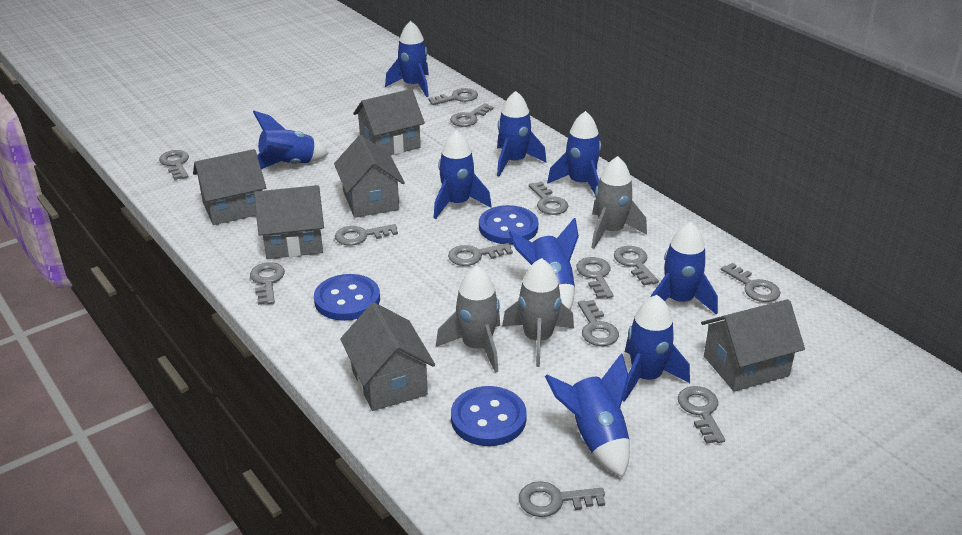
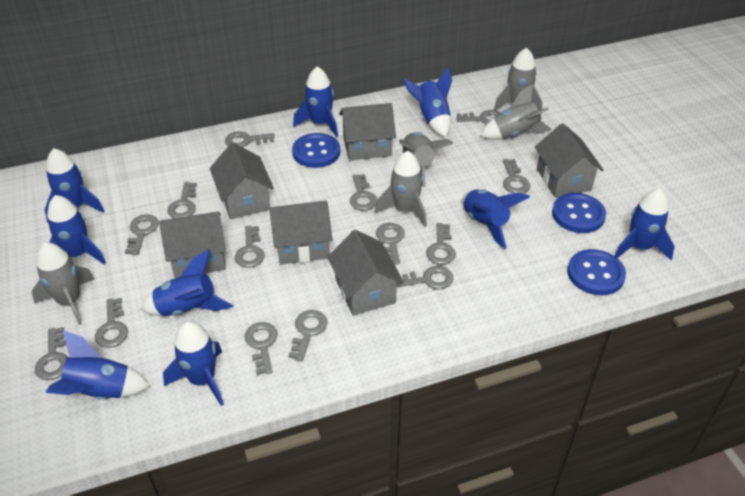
grey key: [159,150,189,180] [250,262,285,305] [335,224,398,246] [428,88,478,105] [448,243,513,266] [450,103,494,127] [519,481,605,517] [529,182,568,215] [576,257,613,299] [578,300,619,346] [614,246,659,286] [678,386,725,444] [721,263,781,302] = 13 -> [35,327,68,380] [95,298,128,348] [125,214,159,255] [167,182,197,218] [225,131,275,147] [235,226,265,268] [245,322,278,375] [288,310,327,361] [350,174,377,211] [376,223,405,264] [397,266,454,289] [426,223,456,265] [456,110,500,124] [503,159,530,193] = 14
grey rocket: [436,266,500,372] [502,258,574,367] [591,156,647,249] = 3 -> [32,242,95,325] [375,151,427,227] [399,132,454,187] [480,84,552,140] [494,48,542,114] = 5

